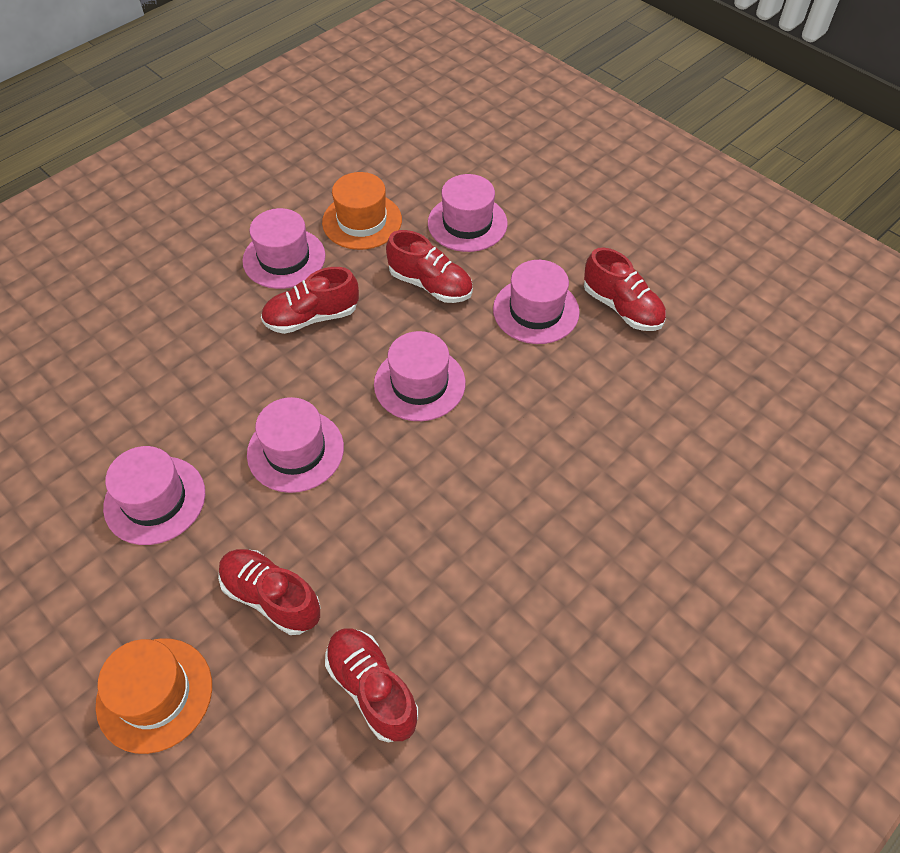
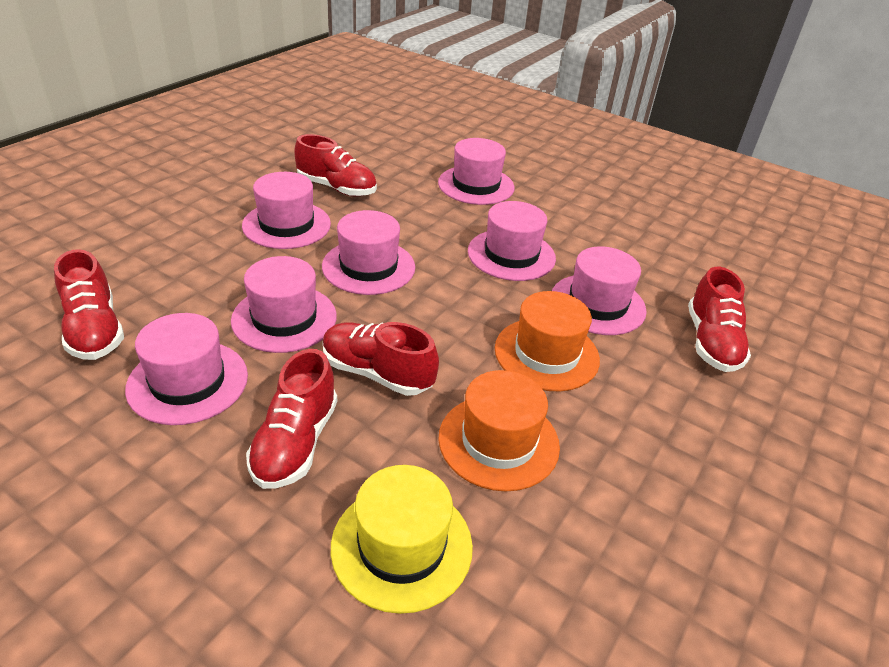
pink hat: [103,446,205,545] [242,208,326,289] [247,397,344,493] [374,331,466,421] [428,174,508,252] [493,260,580,344] = 6 -> [125,313,248,425] [231,256,337,353] [242,172,331,249] [322,210,415,295] [438,138,515,205] [468,201,556,281] [552,246,647,335] = 7
yellow hat: none = 0 -> [331,465,473,614] = 1

